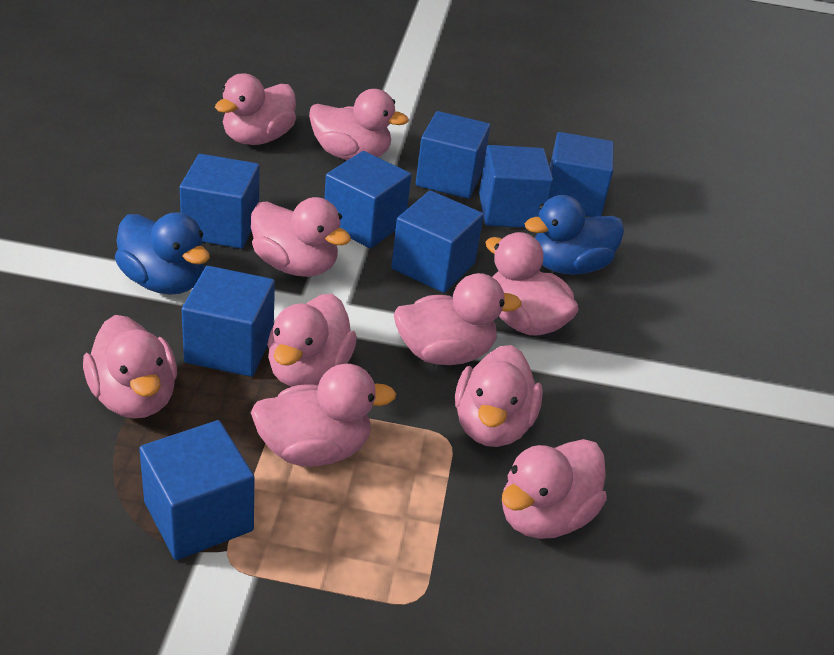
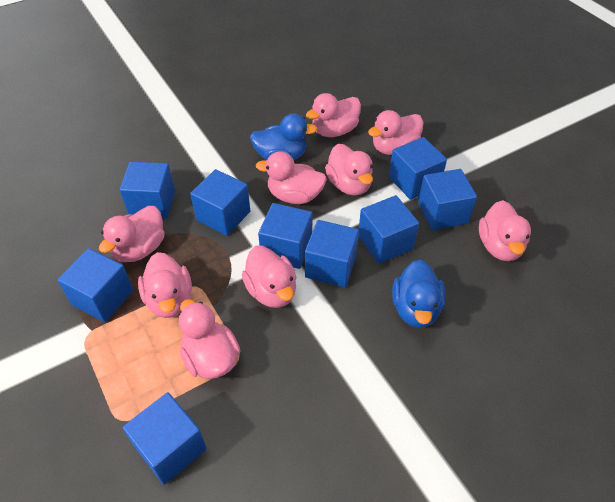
blue cube: [139,420,254,560] [180,154,260,249] [182,266,275,377] [324,151,411,248] [391,191,484,293] [416,111,491,199] [479,145,553,228] [549,132,614,217] = 8 -> [57,248,133,322] [120,162,175,219] [123,392,207,485] [190,169,250,236] [258,203,312,269] [305,220,359,287] [359,195,419,264] [389,137,447,200] [418,169,477,230] = 9
pink duck: [83,315,177,419] [215,73,296,145] [251,197,351,277] [251,364,396,466] [267,294,357,387] [309,89,409,160] [394,273,522,365] [455,345,543,447] [485,232,579,336] [502,439,607,539] = 10 -> [99,206,165,262] [138,252,192,318] [179,299,240,379] [242,246,296,308] [256,151,327,204] [306,93,361,137] [325,144,373,196] [368,110,423,155] [479,200,531,261] = 9

